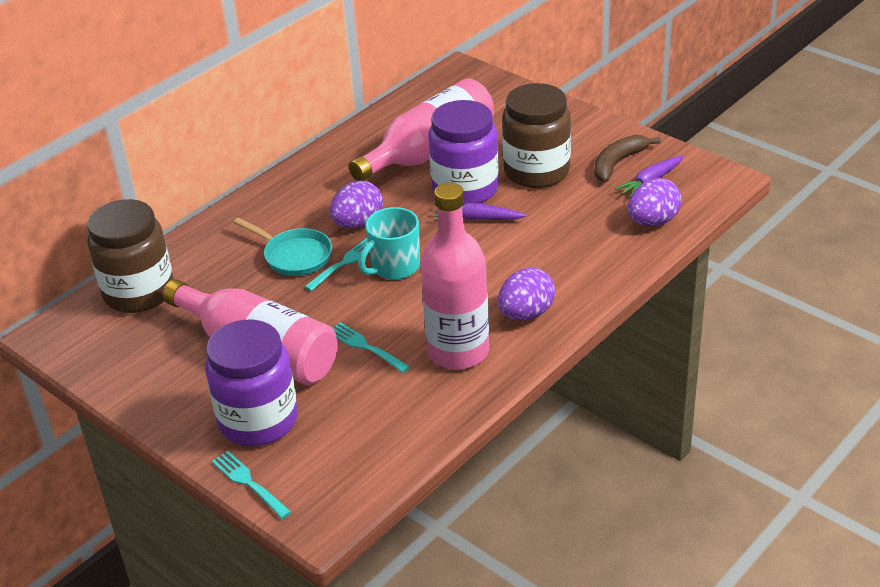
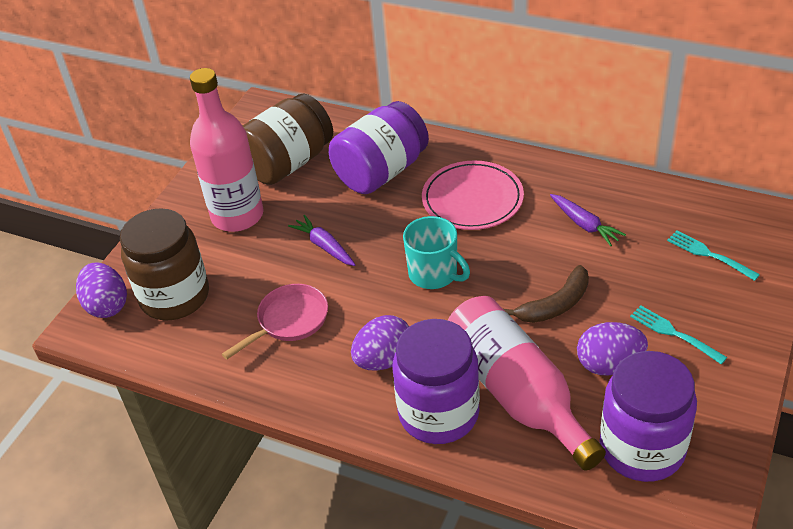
pink bottle: [163,279,338,385] [349,78,494,181] [420,182,489,370] = 3 -> [190,68,264,232] [448,296,606,471] = 2
pink pan: none = 0 -> [222,284,328,359] = 1
pink plate: none = 0 -> [422,160,524,230] = 1
purple jar: [205,320,298,446] [428,100,499,205] = 2 -> [329,101,429,194] [393,319,480,444] [600,351,697,482] = 3
turquoise fork: [212,451,291,519] [305,238,368,291] [333,322,410,373] = 3 -> [630,305,727,364] [667,230,760,281] = 2
turquoise pan: [233,218,332,276] = 1 -> none = 0

